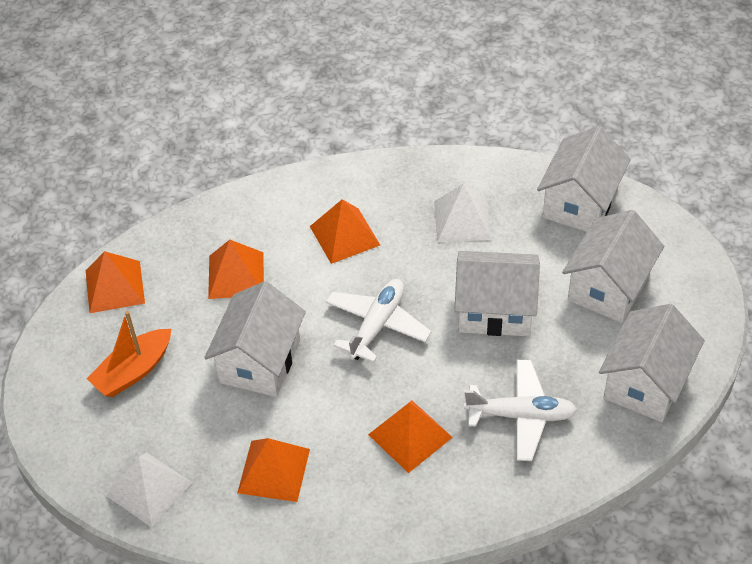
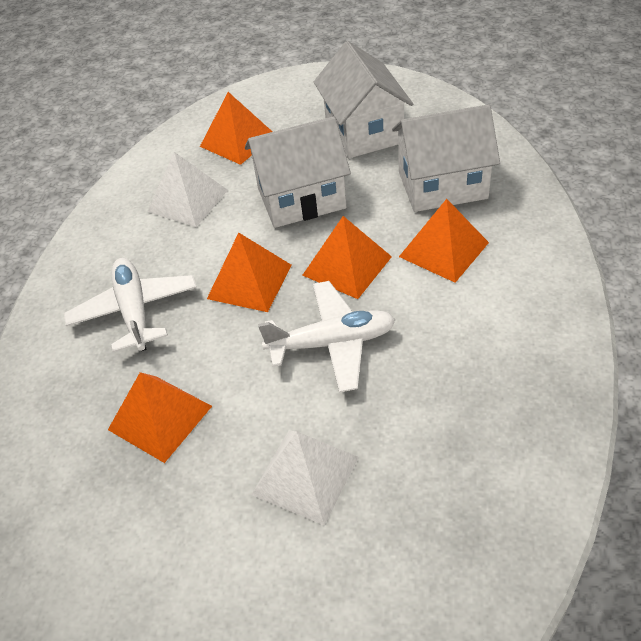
orange boat: [87,311,171,397] = 1 -> none = 0
white house: [204,281,306,397] [454,251,540,336] [537,126,631,232] [562,210,664,323] [599,304,705,422] = 5 -> [245,116,351,228] [314,41,413,158] [392,104,500,212] = 3

